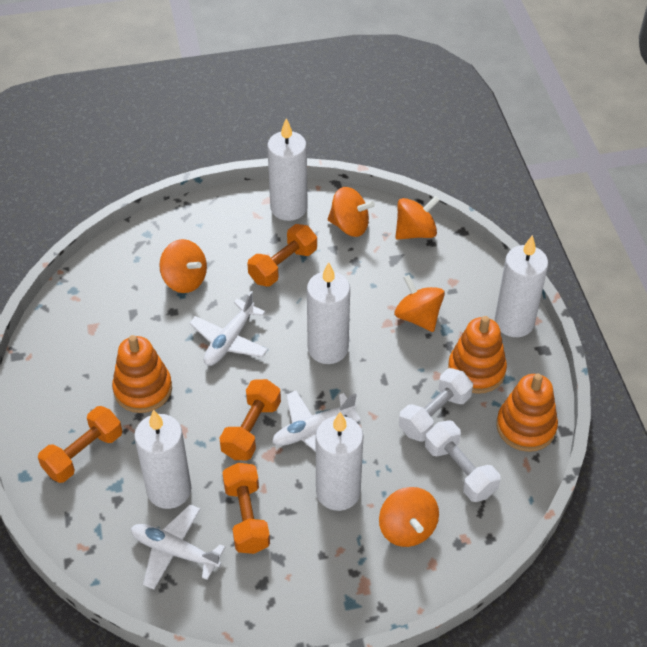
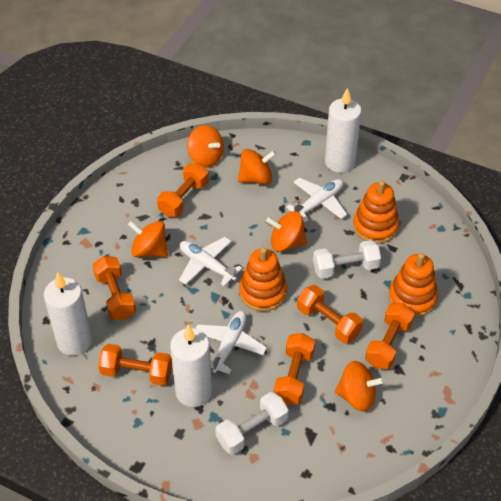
orange dumbbell: [38,406,122,483] [219,379,281,460] [222,463,270,554] [247,224,317,287] = 4 -> [93,256,136,320] [98,344,172,386] [157,163,209,217] [274,333,315,405] [297,285,363,343] [365,303,415,369] = 6
white candle: [134,409,192,509] [267,118,308,221] [307,262,350,364] [316,412,363,511] [495,235,548,337] = 5 -> [44,272,92,356] [170,325,212,407] [325,88,361,173] = 3

